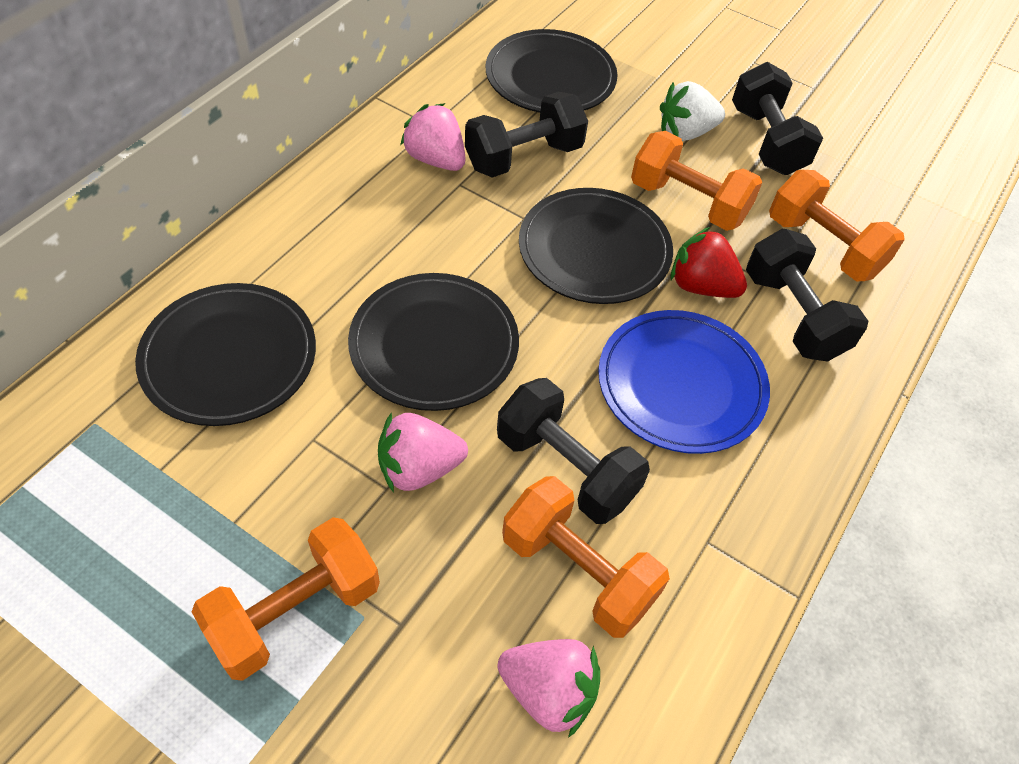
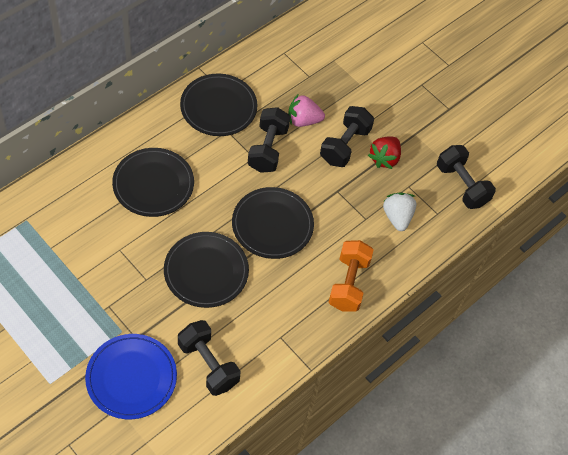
orange dumbbell: [192,517,380,681] [502,476,670,638] [631,131,762,231] [769,170,905,281] = 4 -> [329,240,374,312] = 1
pink strawberry: [378,412,468,493] [400,103,466,171] [497,639,600,738] = 3 -> [288,94,325,127] = 1

